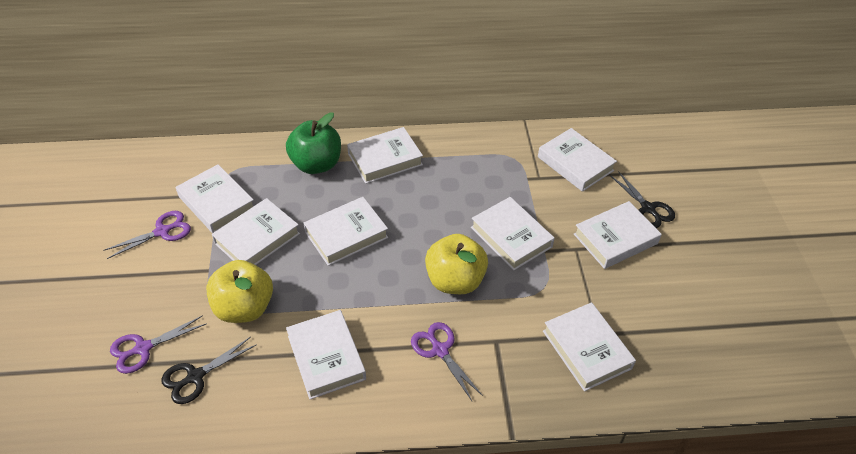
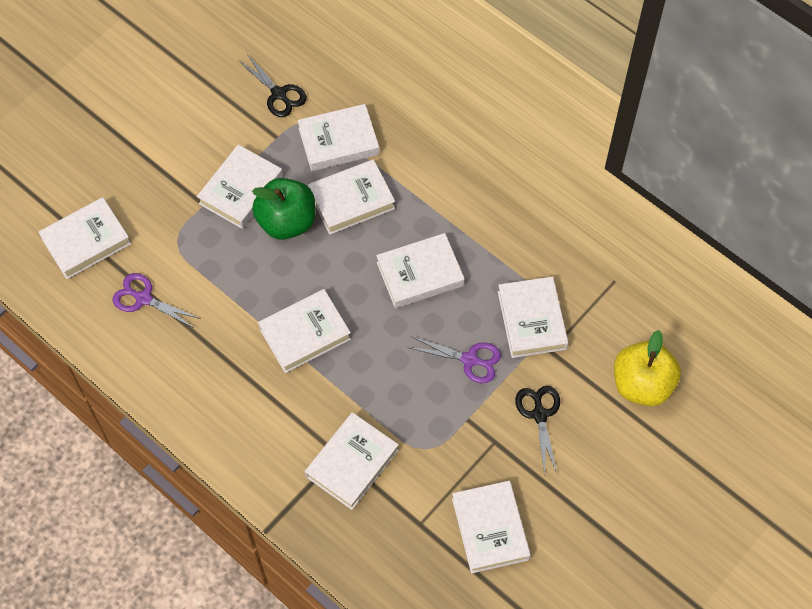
purple scissors: [103,211,191,259] [110,315,207,374] [411,322,483,401] = 3 -> [112,273,201,328] [407,336,501,383] = 2
yellow apple: [206,260,273,323] [425,234,488,294] = 2 -> [614,330,681,406] = 1

